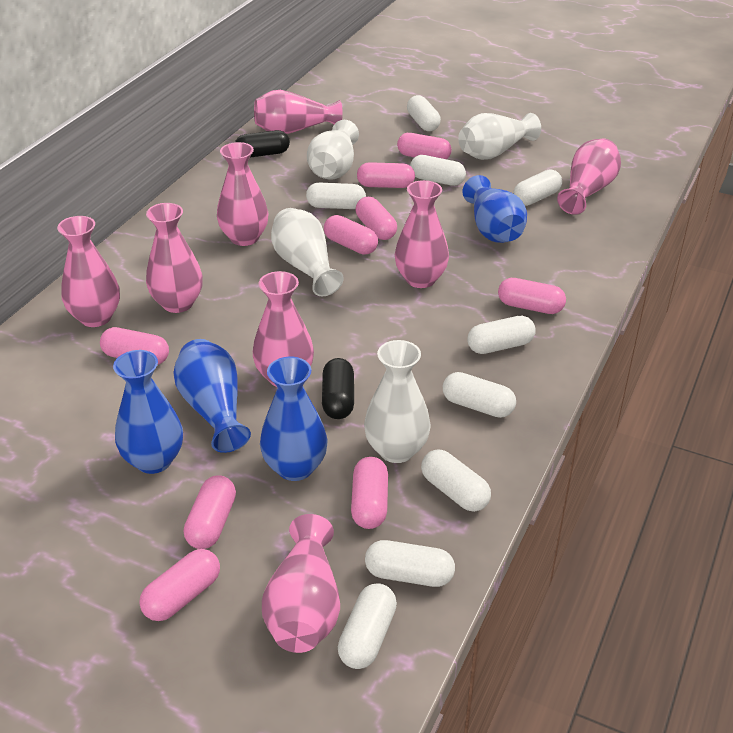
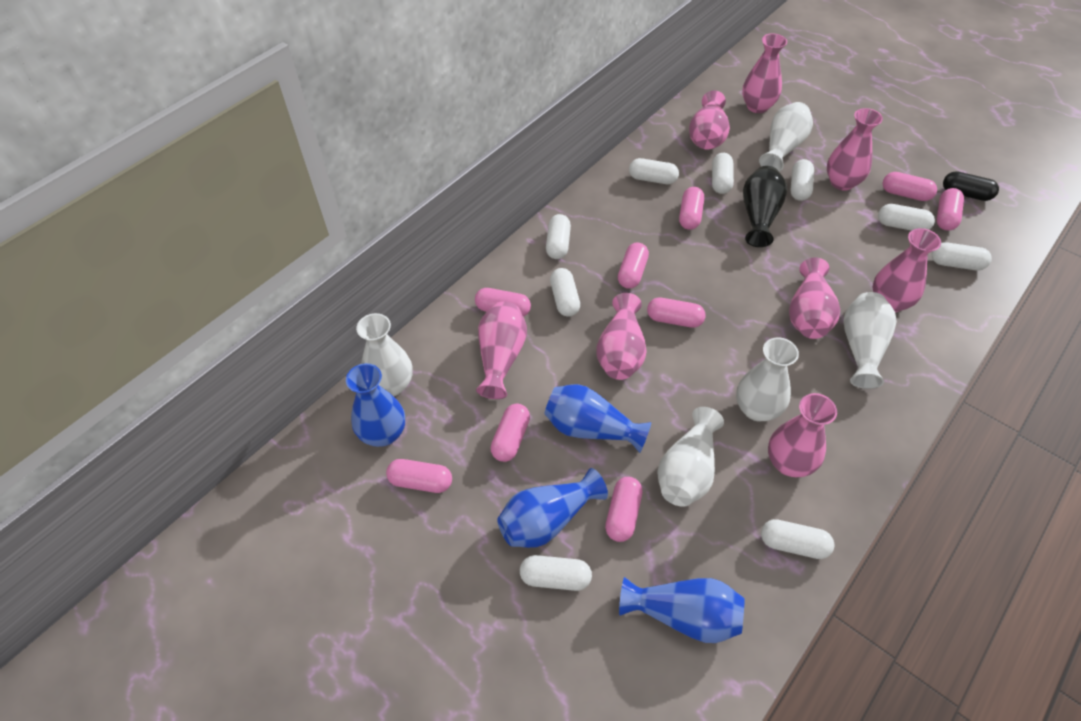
black capsule: [235,130,290,158] [322,358,354,419] = 2 -> [943,171,999,201] = 1
black vase: none = 0 -> [743,166,787,247] = 1
white vase: [271,208,344,296] [307,120,359,180] [364,340,431,463] [458,113,541,160] = 4 -> [356,313,413,396] [657,407,724,507] [736,337,799,421] [759,102,813,172] [843,292,897,389] = 5

